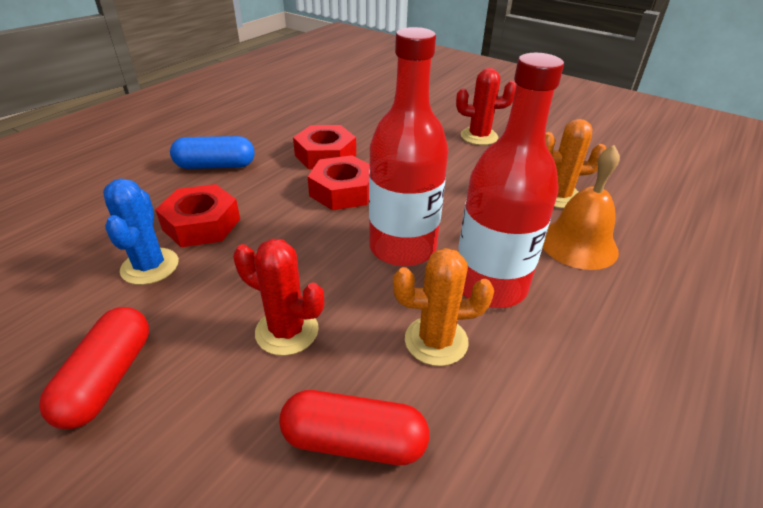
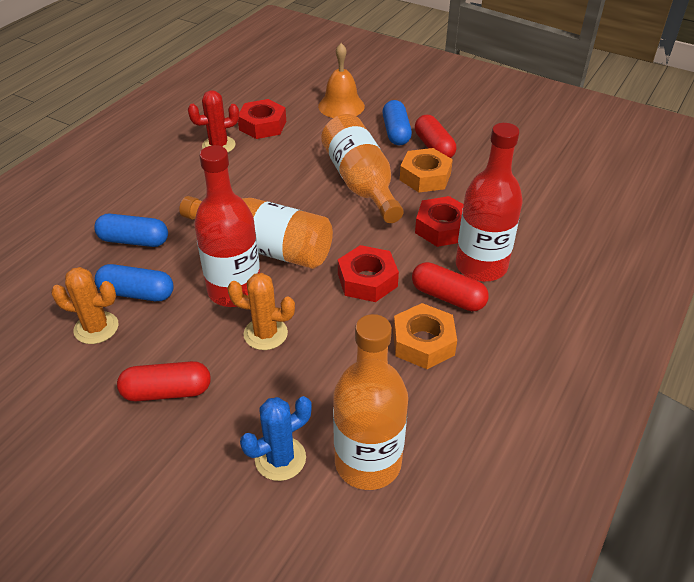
blue capsule: [170,136,255,169] = 1 -> [94,214,168,247] [95,264,174,301] [382,100,412,145] = 3
orange bottle: none = 0 -> [179,196,333,269] [321,114,404,223] [333,314,408,490] = 3
orange nut: none = 0 -> [393,303,457,369] [400,148,453,192] = 2
red cactus: [233,239,324,356] [456,68,516,145] = 2 -> [188,90,239,152] = 1
red capsule: [39,307,149,429] [279,390,429,465] = 2 -> [117,361,211,401] [412,262,489,311] [415,115,456,158] = 3

